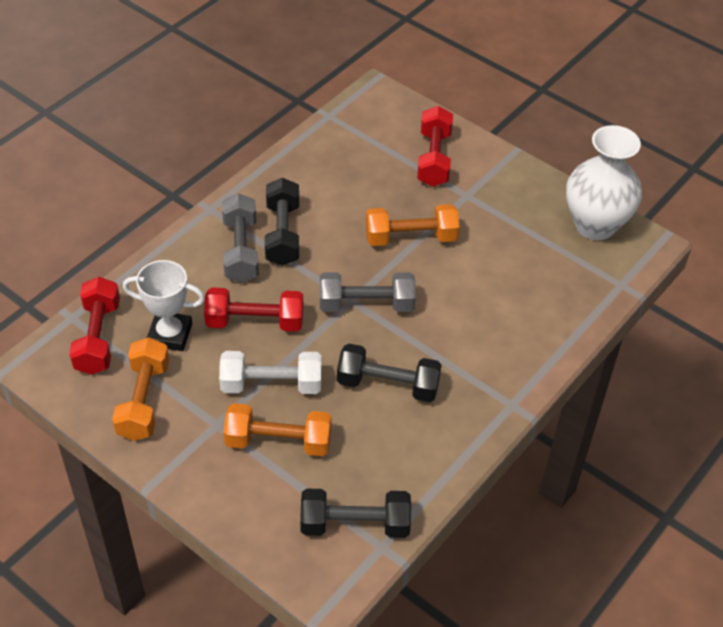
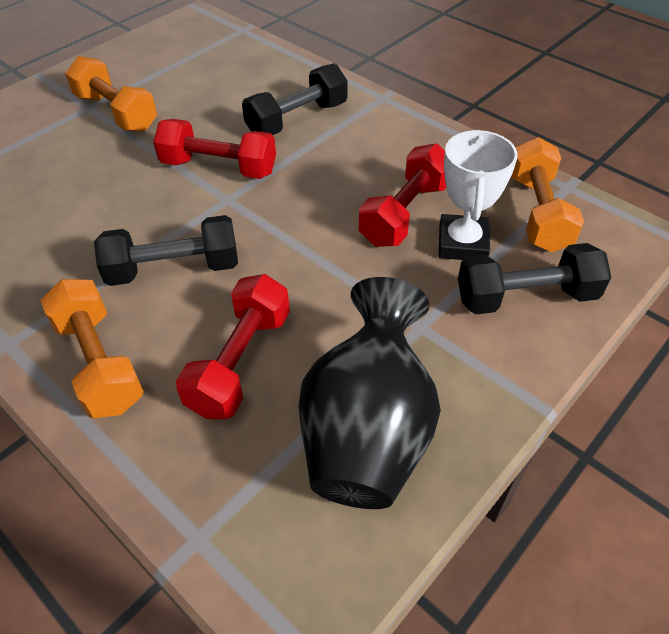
black vase: none = 0 -> [298,277,441,509] = 1
grey dumbbell: [222,193,259,283] [320,272,416,312] = 2 -> none = 0
white dumbbell: [219,351,321,394] = 1 -> none = 0
white vase: [566,125,642,240] = 1 -> none = 0

